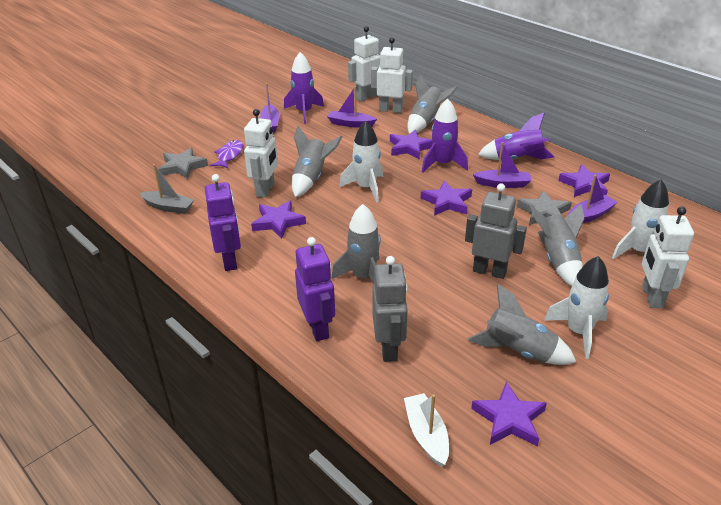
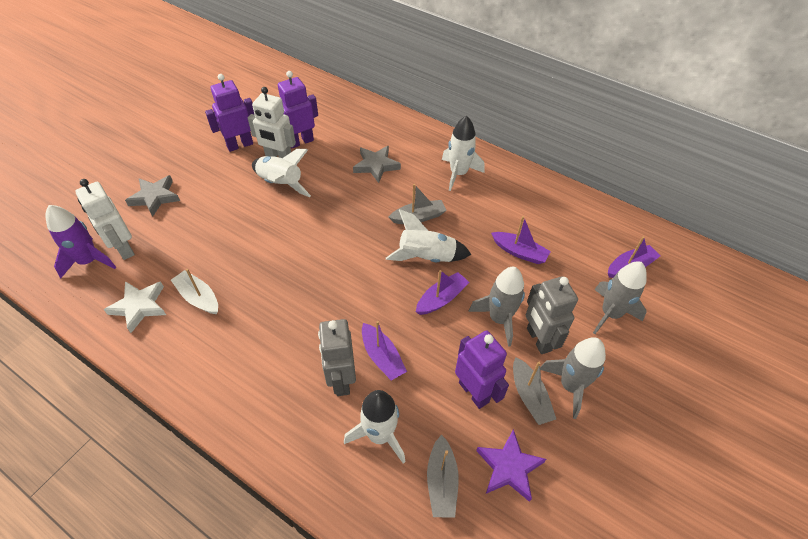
grey boat: [140,164,194,214] = 1 -> [388,184,447,224] [427,435,459,518] [513,357,556,425] = 3
grey rocket: [292,126,342,197] [331,204,381,284] [407,74,458,134] [467,283,576,365] [530,204,585,286] = 5 -> [468,267,525,347] [540,337,606,419] [593,261,647,334] = 3
purple fish: [210,140,243,169] = 1 -> none = 0
purple robot: [205,174,241,271] [295,237,335,341] = 2 -> [205,74,255,152] [278,71,318,148] [455,330,509,409] = 3
purple rocket: [284,52,324,124] [422,98,468,173] [478,112,555,160] = 3 -> [46,205,116,278] = 1
purple star: [251,200,306,239] [390,130,432,160] [421,180,472,216] [471,381,547,447] [558,164,610,197] = 5 -> [476,429,546,502] = 1
white robot: [244,109,278,198] [348,26,381,102] [371,37,413,113] [642,207,694,308] = 4 -> [75,179,135,260] [248,87,296,158] = 2
white rocket: [339,121,383,203] [544,256,609,359] [612,179,669,259] = 3 -> [252,149,311,197] [344,390,406,464] [386,209,471,262] [442,116,484,191] = 4
white star: none = 0 -> [104,281,166,333] = 1

